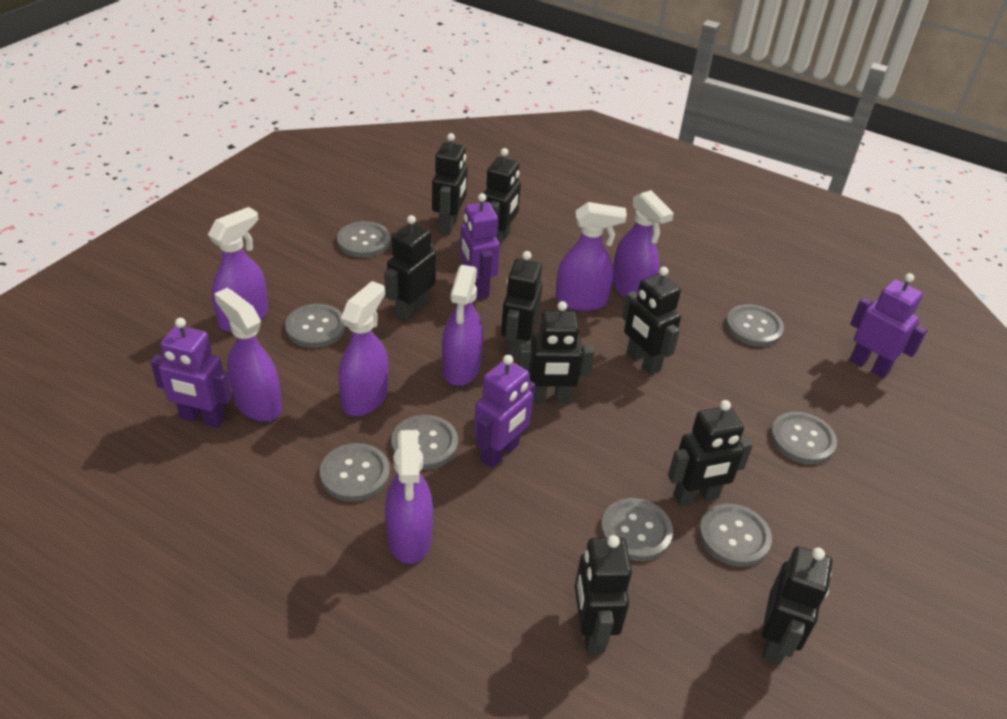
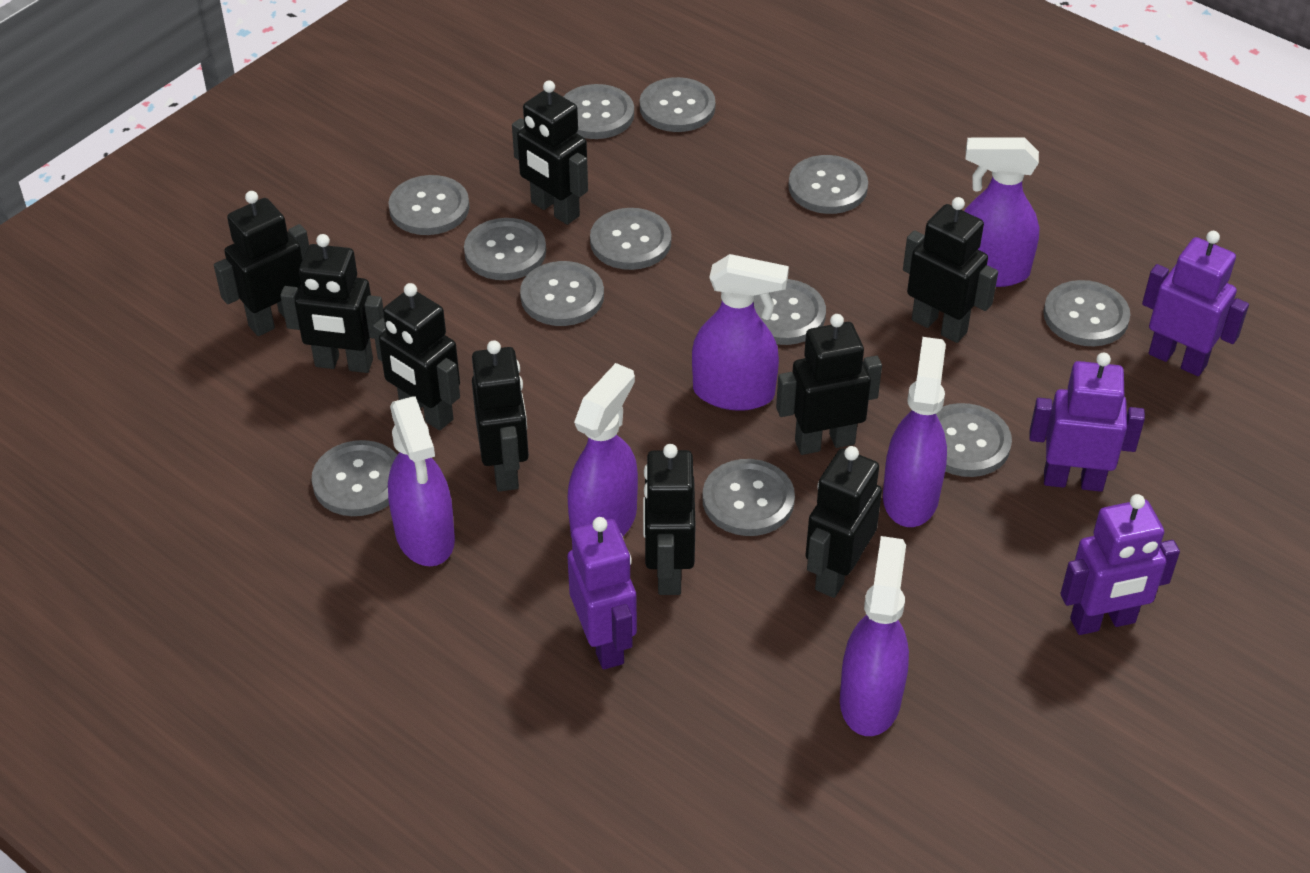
grey button: [285,304,346,348] [320,443,390,502] [337,221,391,258] [391,415,458,470] [601,498,673,561] [699,504,772,567] [726,304,784,347] [770,412,837,464] = 8 -> [311,440,397,516] [388,175,469,235] [464,218,546,280] [520,261,604,326] [563,84,634,139] [590,208,671,270] [640,77,715,132] [702,459,795,536] [754,279,826,345] [788,155,868,214] [936,403,1012,477] [1043,280,1130,346] = 12
purple spray bottle: [208,207,268,332] [214,288,282,421] [339,281,388,416] [385,430,433,564] [442,265,483,386] [556,202,627,311] [612,190,674,298] = 7 -> [388,397,455,566] [568,363,638,538] [692,254,789,411] [840,536,909,736] [883,337,947,527] [964,137,1039,287] = 6

